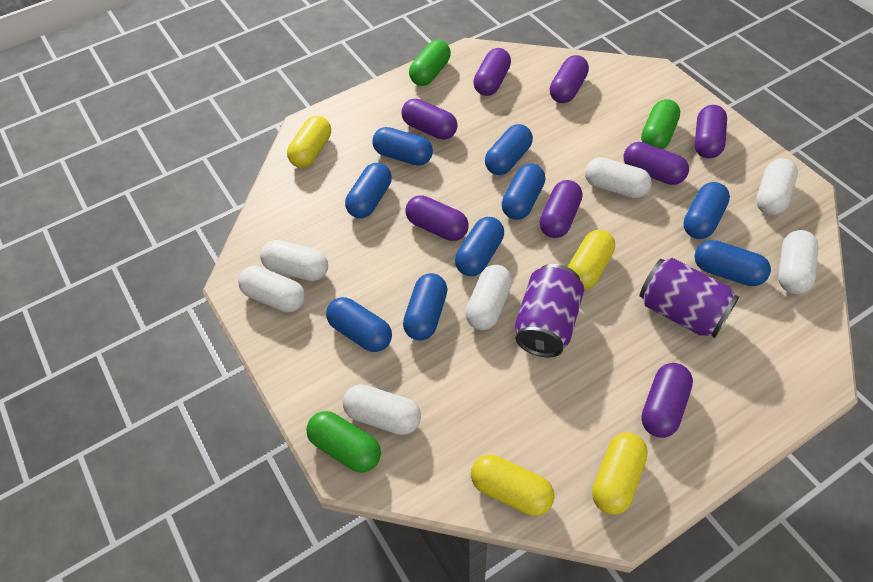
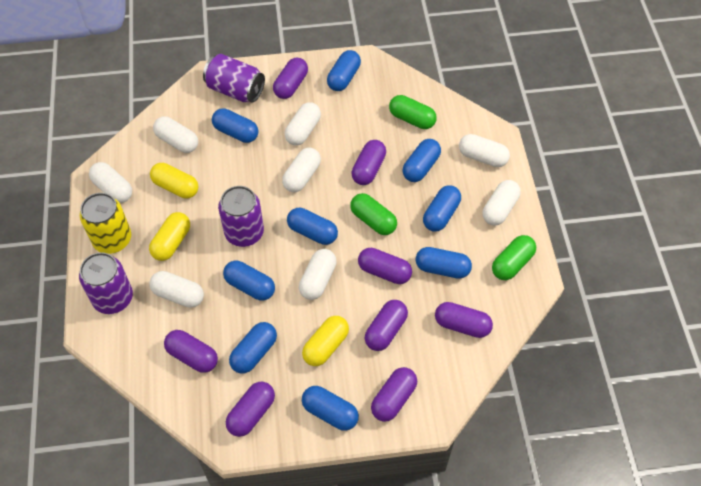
purple can: [515,264,584,357] [640,258,739,338] = 2 -> [79,252,133,314] [203,54,265,103] [218,186,264,247] = 3
white capsule: [238,266,305,313] [260,240,328,281] [343,384,421,435] [465,265,512,330] [585,157,652,198] [756,158,798,215] [778,230,818,294] = 7 -> [89,162,132,203] [149,271,204,308] [153,117,198,153] [282,148,321,192] [285,102,321,145] [299,249,337,300] [459,134,510,167] [483,180,521,225] = 8
yellow can: none = 0 -> [80,193,131,254] = 1
yellow capsule: [287,116,331,168] [471,455,554,516] [568,230,615,290] [592,432,648,515] = 4 -> [149,212,190,261] [150,163,198,199] [302,316,349,366] = 3

